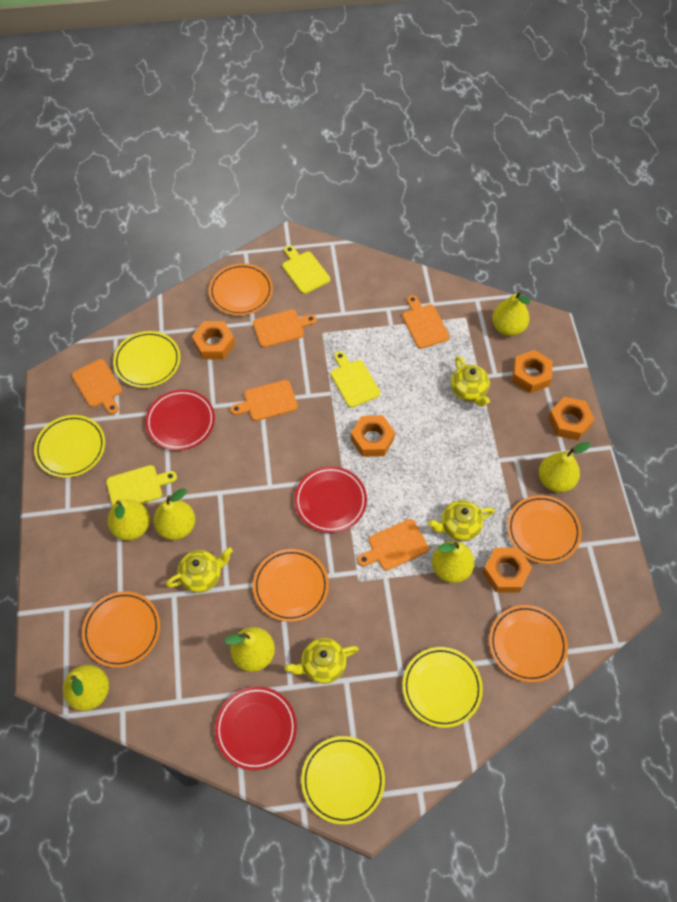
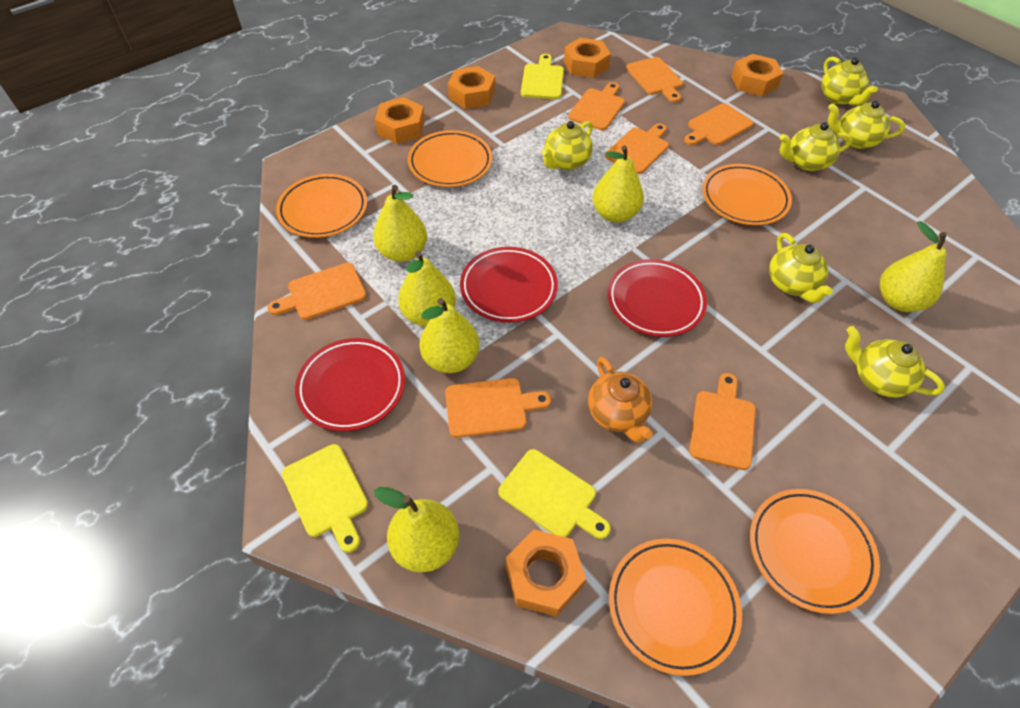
orange cutting board: [72,359,122,414] [230,380,298,421] [253,309,317,348] [357,519,429,570] [402,295,449,349] = 5 -> [267,263,366,320] [445,378,551,438] [568,82,625,130] [605,123,669,174] [626,57,683,103] [684,103,753,145] [689,373,756,470] = 7
orange teapot: none = 0 -> [588,357,653,443] = 1
yellow pear: [63,665,109,711] [108,499,150,541] [153,488,195,540] [225,627,275,672] [432,541,475,583] [492,291,531,336] [539,442,591,493] = 7 -> [373,185,427,262] [374,487,459,572] [398,251,456,326] [419,298,480,373] [592,145,644,223] [880,221,947,312] = 6
yellow plate: [34,415,105,478] [113,331,180,388] [301,736,385,824] [403,647,483,728] = 4 -> none = 0
yellow teapot: [166,547,233,593] [285,638,359,684] [428,500,495,541] [451,356,490,407] = 4 -> [541,121,593,170] [769,233,833,303] [780,122,852,171] [821,57,878,105] [828,101,905,149] [845,326,945,397] = 6

